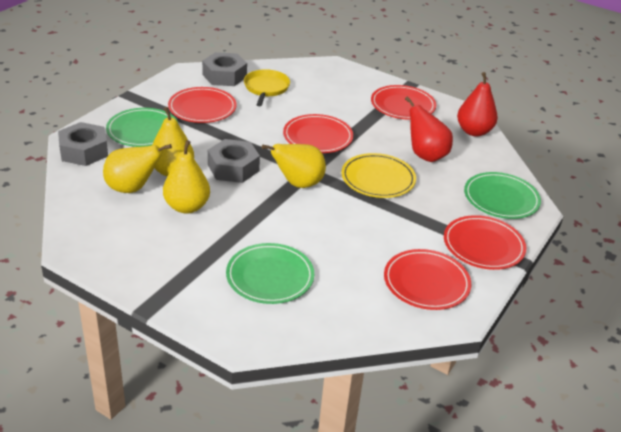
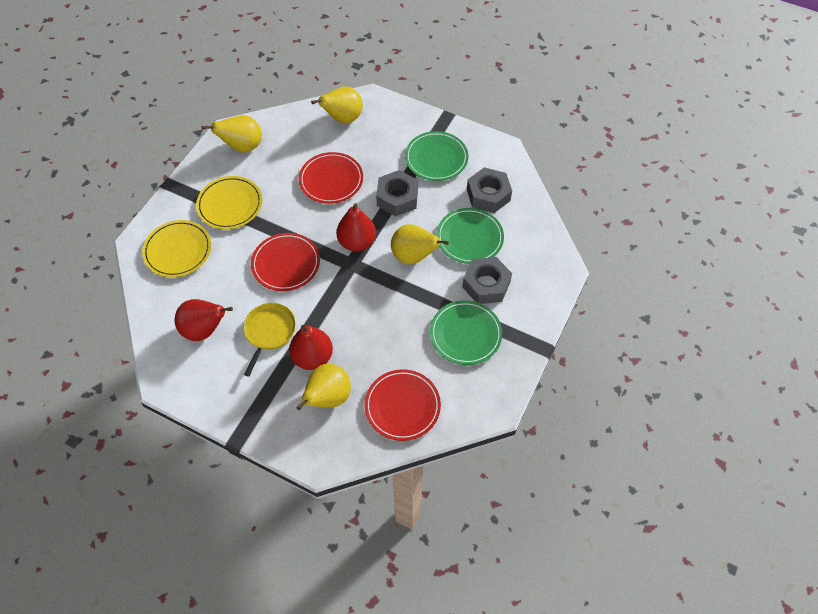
red pear: [405,96,453,162] [457,72,498,136] = 2 -> [174,299,233,341] [289,325,333,370] [336,203,376,252] = 3
red plate: [168,87,237,123] [283,114,353,153] [371,85,436,120] [384,249,471,310] [444,215,526,270] = 5 -> [251,233,320,291] [299,152,363,204] [364,369,441,441] = 3
yellow plate: [341,153,416,198] = 1 -> [142,220,211,277] [196,176,262,229] = 2

